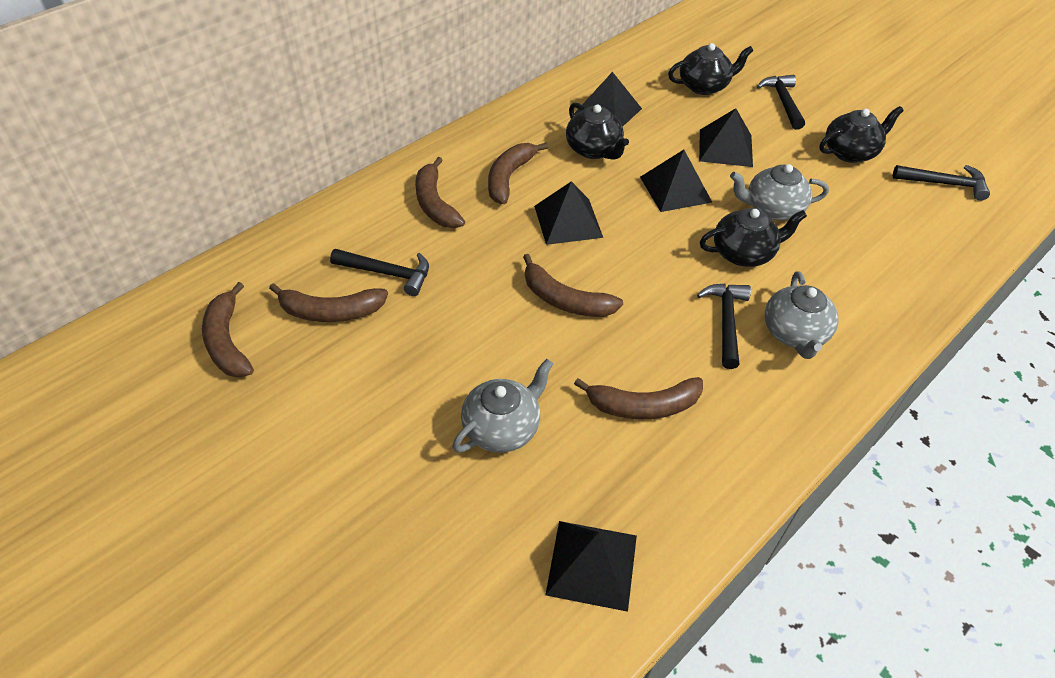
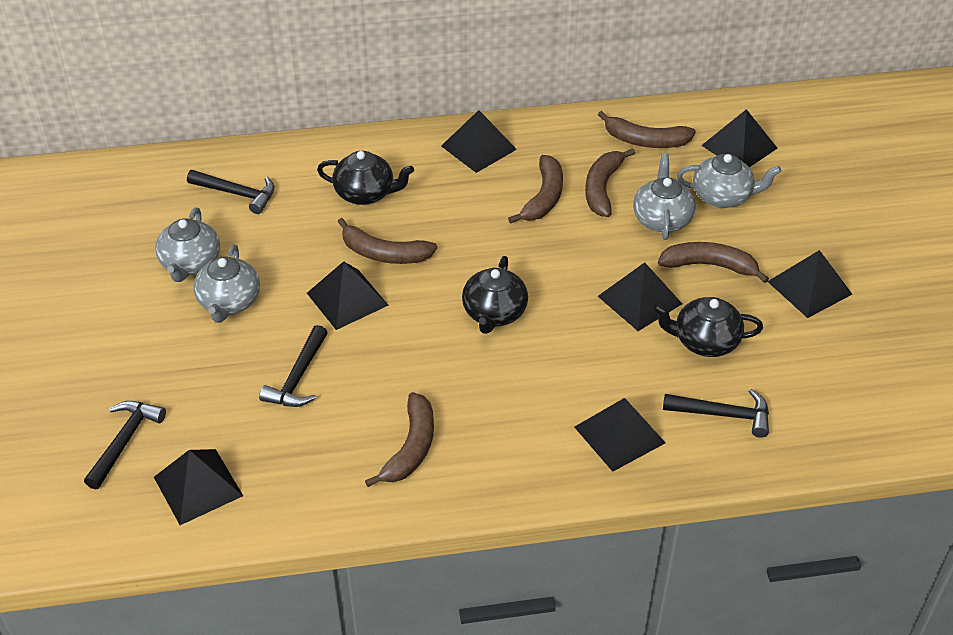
black pyramid: [534,181,603,245] [546,521,637,612] [574,72,642,126] [640,150,712,212] [699,108,753,167] = 5 -> [154,449,243,525] [307,261,388,330] [441,110,517,173] [574,398,666,472] [598,262,682,331] [701,109,778,167] [767,250,852,318] = 7
black teapot: [566,103,629,160] [668,43,753,95] [700,208,807,267] [819,106,904,163] = 4 -> [317,151,414,205] [462,256,528,334] [653,297,763,357] = 3
grey teapot: [453,359,553,453] [730,164,829,220] [765,271,839,359] = 3 -> [155,207,220,282] [194,245,260,323] [633,153,696,240] [677,154,781,208] = 4

